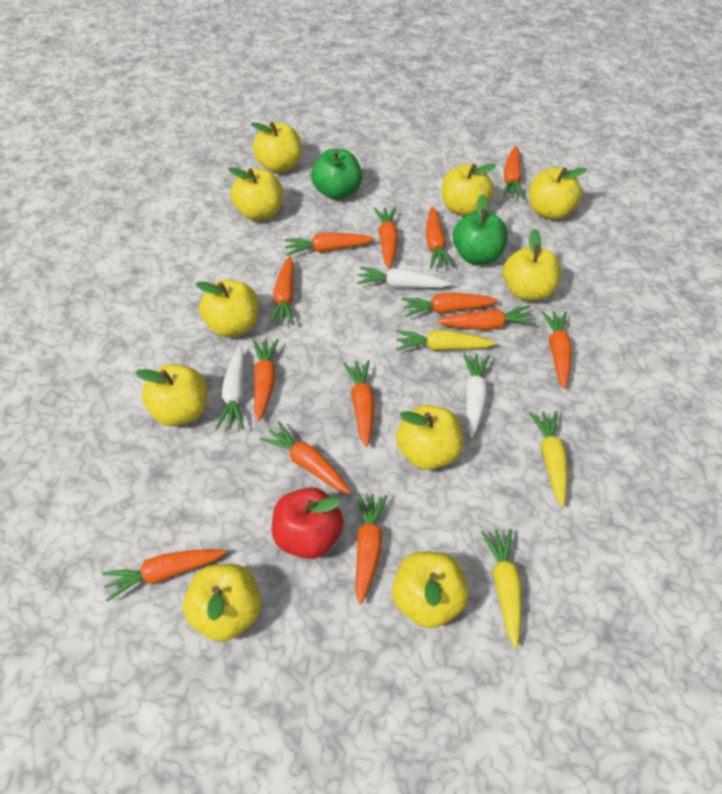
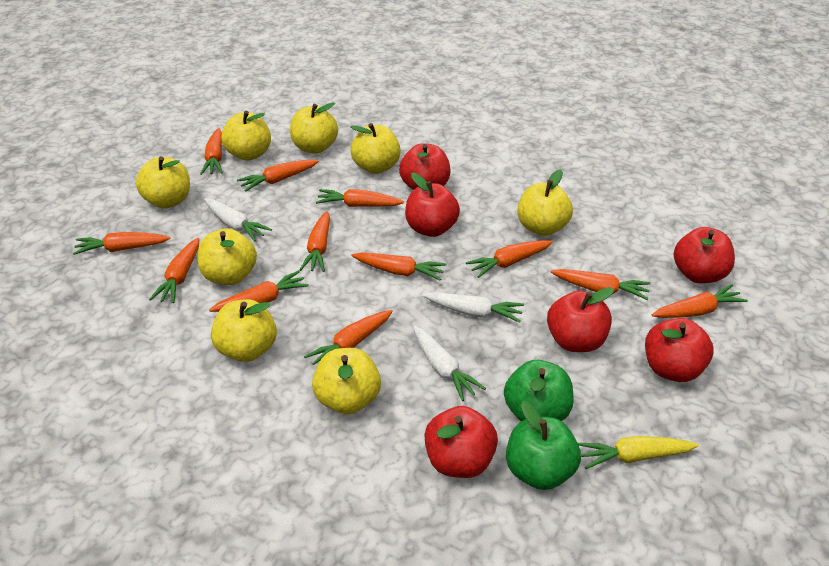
orange carrot: [102,549,226,602] [253,339,279,422] [260,421,351,494] [268,256,294,325] [284,233,375,256] [343,360,374,447] [355,493,387,604] [373,207,398,269] [402,293,498,317] [426,207,454,269] [437,306,536,330] [502,146,524,199] [541,311,572,389] = 13 -> [73,232,171,255] [149,238,199,303] [200,128,223,175] [209,270,309,312] [237,160,319,192] [300,211,330,272] [304,310,393,365] [316,189,404,207] [351,252,446,281] [466,240,553,278] [551,269,651,300] [652,284,748,318] = 12
red apple: [272,488,344,559] = 1 -> [399,143,450,190] [405,173,460,237] [424,406,498,478] [547,287,614,352] [645,318,714,382] [674,227,735,283] = 6
yellow apple: [135,364,207,426] [183,564,261,642] [195,279,259,337] [228,167,283,221] [251,122,302,173] [392,551,469,628] [396,405,463,470] [442,164,496,216] [503,229,561,301] [529,167,587,220] = 10 -> [136,156,190,209] [198,228,257,285] [211,299,277,362] [221,111,271,161] [290,102,338,153] [312,348,381,414] [350,123,401,174] [517,169,573,236] = 8
yellow carrot: [396,330,496,351] [481,529,522,648] [530,411,568,507] = 3 -> [578,436,699,469] = 1

